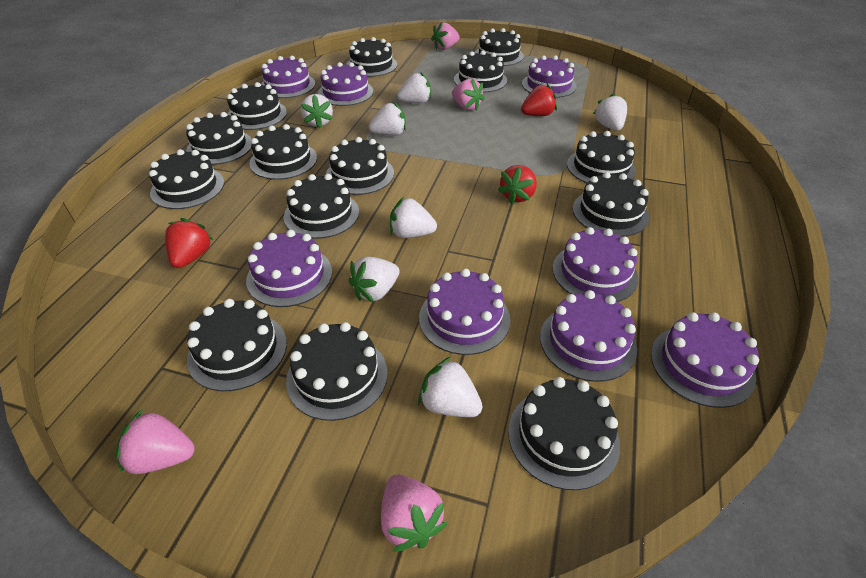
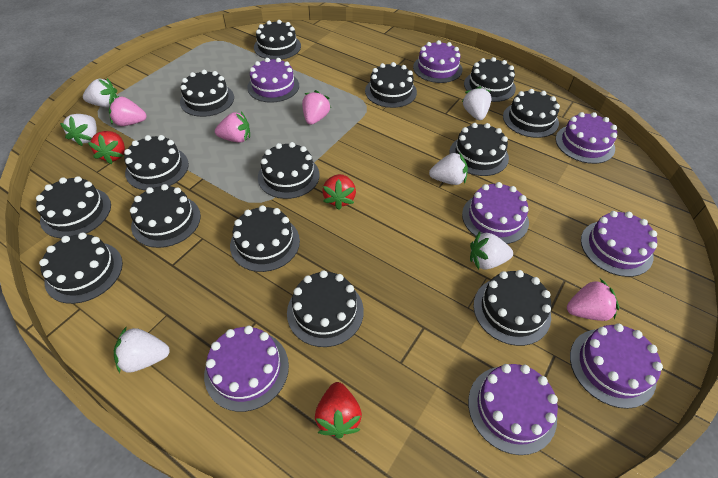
white strawberry: [301,94,333,128] [349,257,399,302] [369,102,406,136] [390,197,437,238] [397,72,431,103] [418,357,483,417] [593,93,627,131] = 7 -> [60,114,97,146] [83,78,117,107] [114,327,170,373] [429,151,468,185] [462,86,492,120] [470,232,513,270] = 6

